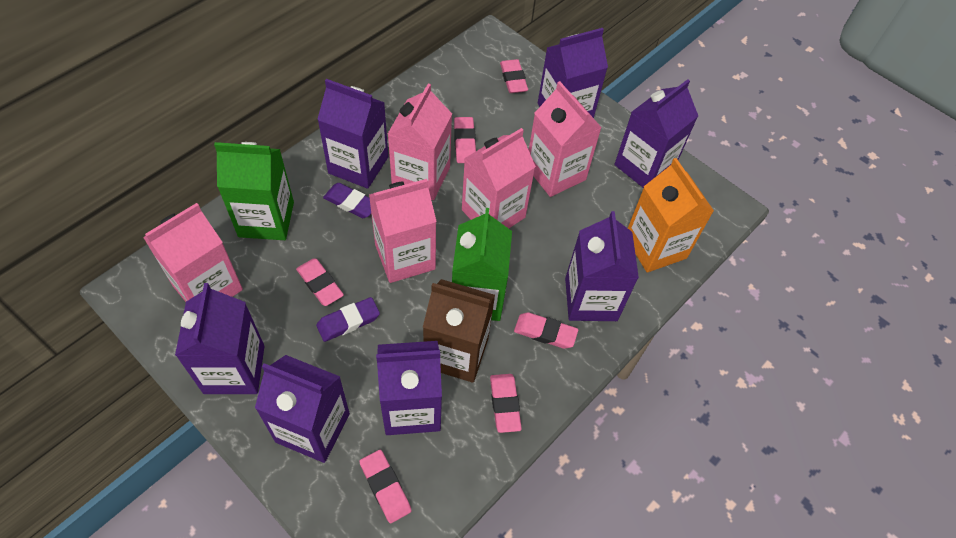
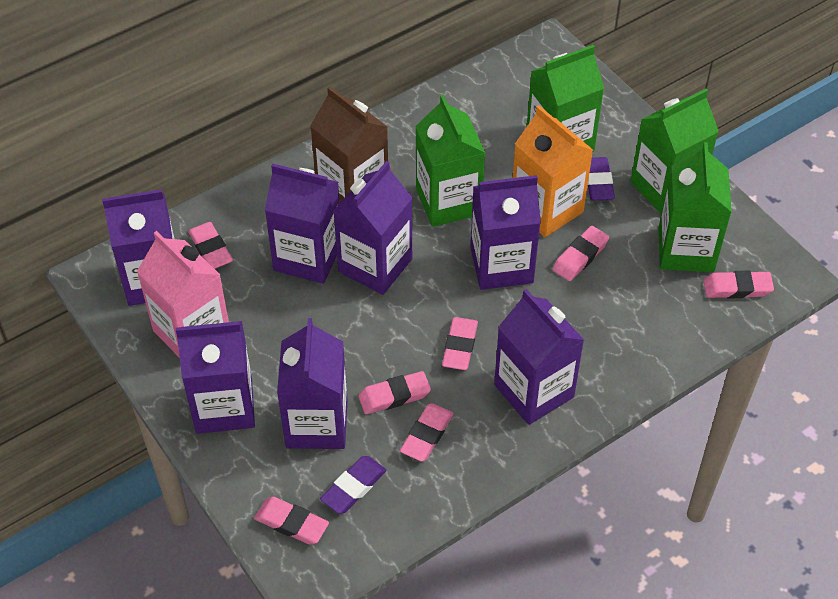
green carton: [214,142,294,240] [452,208,512,321] = 2 -> [415,95,486,227] [527,45,604,152] [630,89,719,214] [658,142,732,272] = 4
pink carton: [143,203,243,302] [369,179,437,283] [388,83,452,200] [462,128,536,229] [529,81,602,197] = 5 -> [137,231,229,358] = 1
pink eraser: [296,258,344,306] [359,450,412,523] [454,117,476,163] [490,374,522,433] [500,59,528,93] [514,312,578,349] = 6 -> [188,222,233,269] [254,497,329,545] [358,371,431,414] [400,403,454,462] [442,317,478,370] [552,226,609,281] [703,271,774,298] = 7

